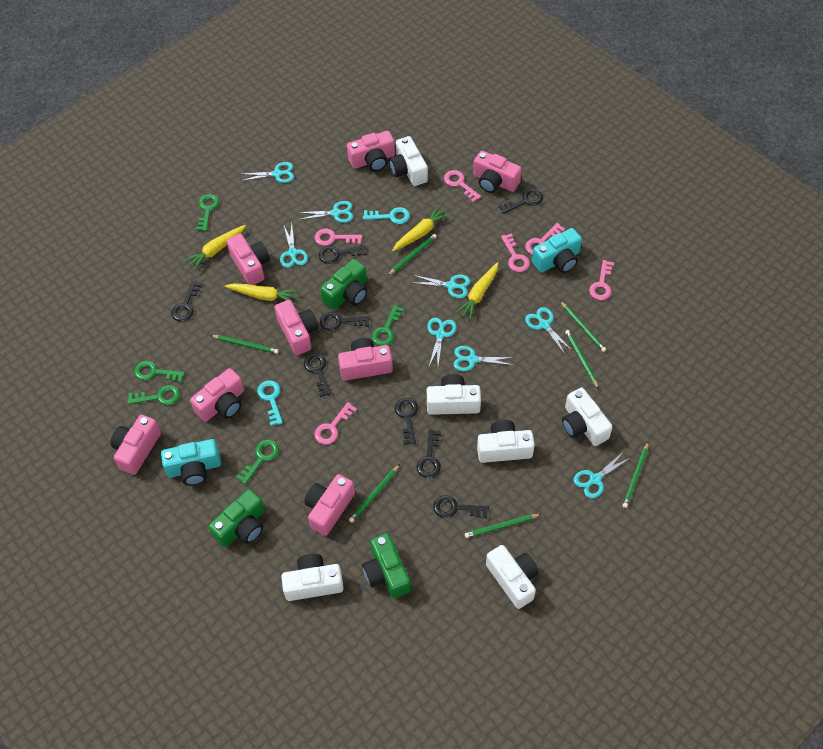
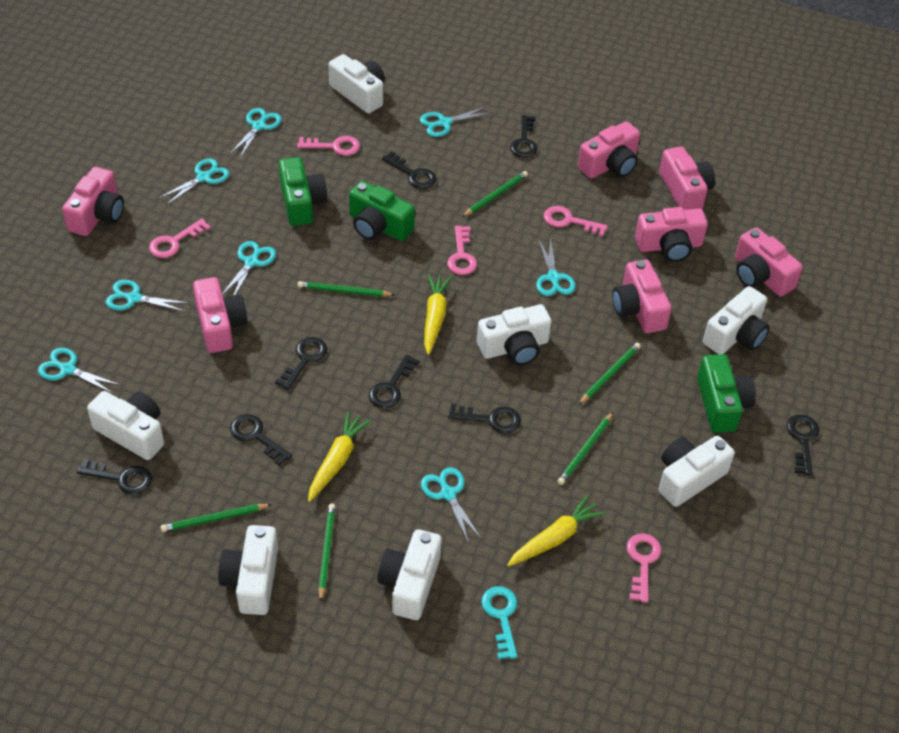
green key: [127,385,180,405] [134,361,185,383] [196,194,219,231] [236,440,279,484] [372,305,404,346] = 5 -> none = 0
green pencil: [210,335,279,354] [349,464,400,523] [387,234,437,276] [465,514,541,538] [560,301,606,352] [565,330,599,389] [623,442,649,508] = 7 -> [161,504,272,532] [298,281,395,297] [318,503,336,602] [462,171,528,217] [557,412,613,485] [578,343,641,405] = 6
pink camera: [111,415,161,475] [190,368,244,422] [226,234,270,285] [275,300,318,355] [305,474,355,536] [338,338,393,381] [347,131,395,171] [473,151,522,193] = 8 -> [62,167,124,236] [193,277,247,353] [578,121,640,178] [612,259,672,333] [635,207,708,262] [659,146,715,210] [735,227,803,296] = 7
pink key: [314,229,362,246] [314,402,357,444] [444,170,481,202] [501,233,530,272] [525,223,565,255] [589,260,614,300] = 6 -> [149,218,211,258] [297,136,360,156] [447,226,477,275] [544,206,608,237] [627,533,661,603] = 5
turquoise camera: [161,439,221,486] [532,228,582,273] = 2 -> none = 0
turquoise key: [257,380,283,426] [363,207,410,224] = 2 -> [481,586,517,659] = 1
white camera: [281,554,344,601] [389,136,428,186] [427,374,481,415] [477,420,535,463] [486,545,539,609] [562,388,612,446] = 6 -> [87,391,164,460] [218,525,278,615] [328,54,385,113] [377,529,442,620] [477,304,552,365] [659,436,735,507] [703,286,769,354] = 7
yellow carrot: [184,225,246,271] [225,283,299,304] [392,206,450,251] [455,262,498,320] = 4 -> [308,412,371,502] [424,274,452,355] [507,495,605,567] = 3

